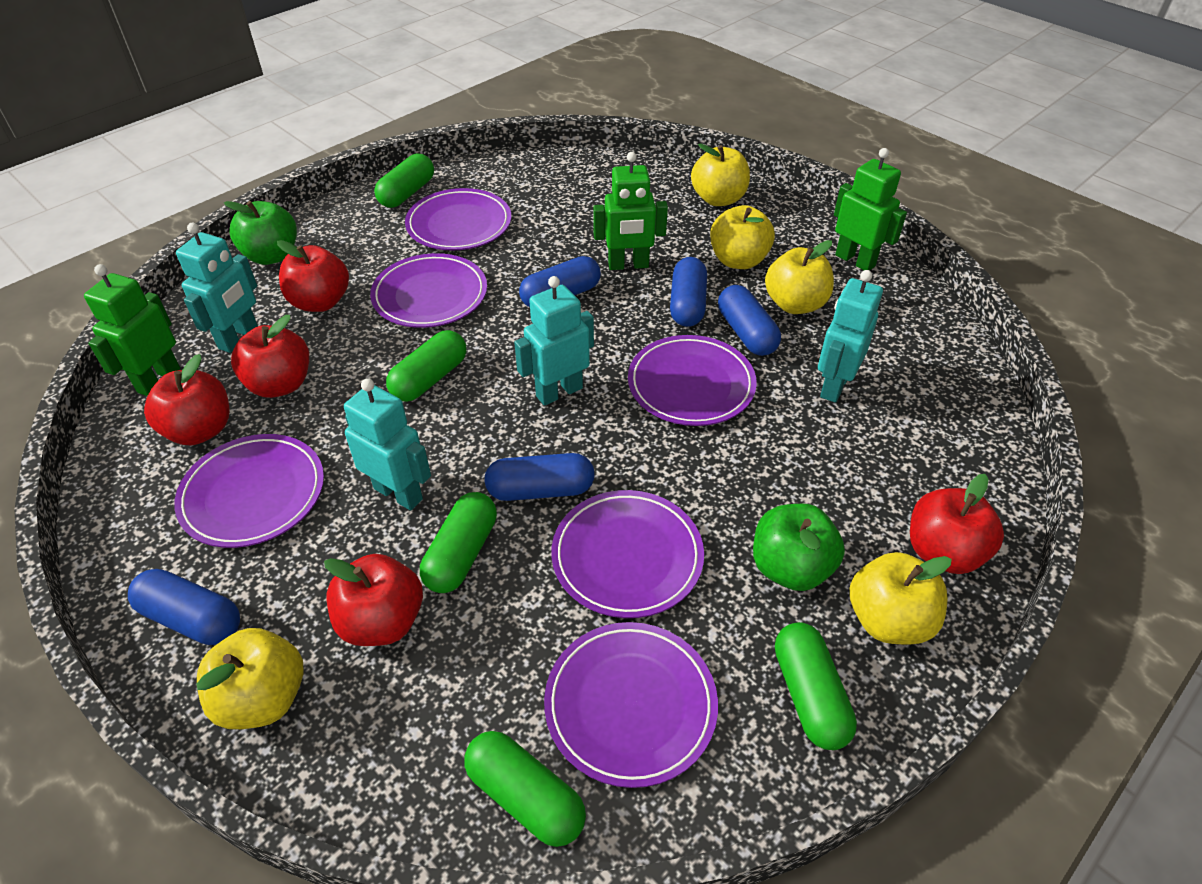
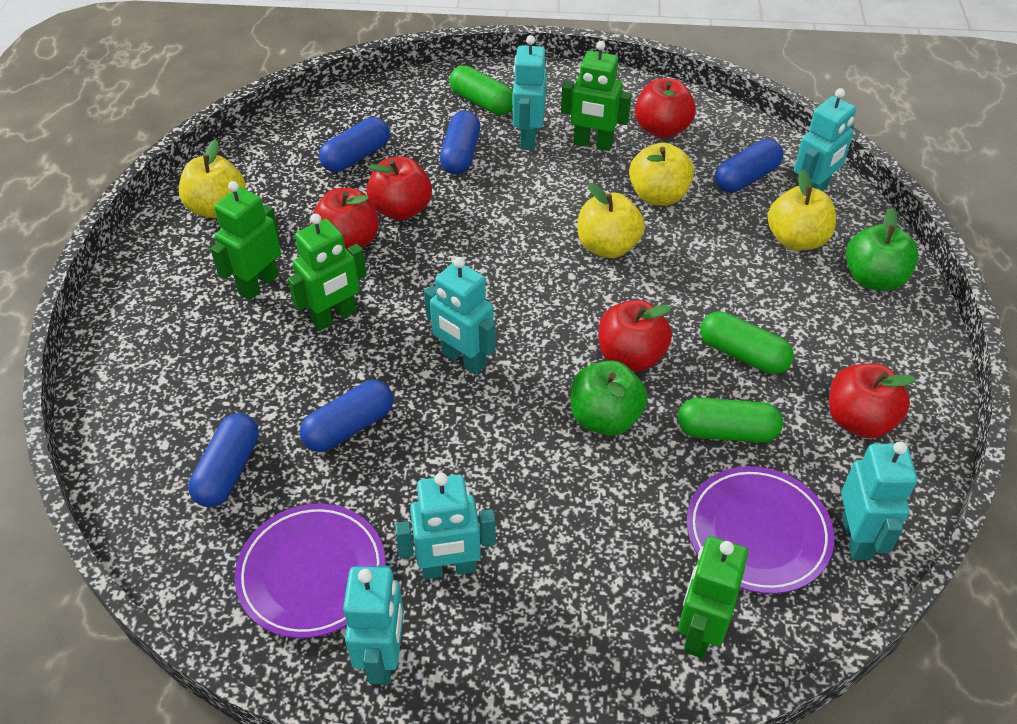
green capsule: [374,154,434,208] [386,330,466,402] [420,492,497,593] [465,731,586,847] [775,622,857,750] = 5 -> [449,66,513,115] [678,398,783,443] [700,311,794,374] = 3
green robot: [84,264,180,396] [593,152,668,270] [834,148,907,271] = 3 -> [210,181,281,300] [288,213,367,331] [561,41,632,151] [678,536,748,659] = 4
purple plate: [174,434,324,548] [370,253,487,328] [405,188,511,250] [544,622,718,788] [551,490,704,618] [628,335,757,426] = 6 -> [235,503,386,638] [687,466,834,594] = 2
turquoise robot: [176,223,258,353] [344,378,431,510] [514,276,594,406] [818,270,883,403] = 4 -> [343,565,404,685] [395,473,496,579] [424,257,496,375] [512,35,547,150] [794,88,856,191] [841,441,917,560] = 6
yellow apple: [197,628,304,729] [691,143,750,206] [710,205,775,269] [765,240,834,314] [850,552,952,644] = 5 -> [179,139,246,218] [578,183,645,258] [629,142,694,206] [768,170,836,251] = 4

